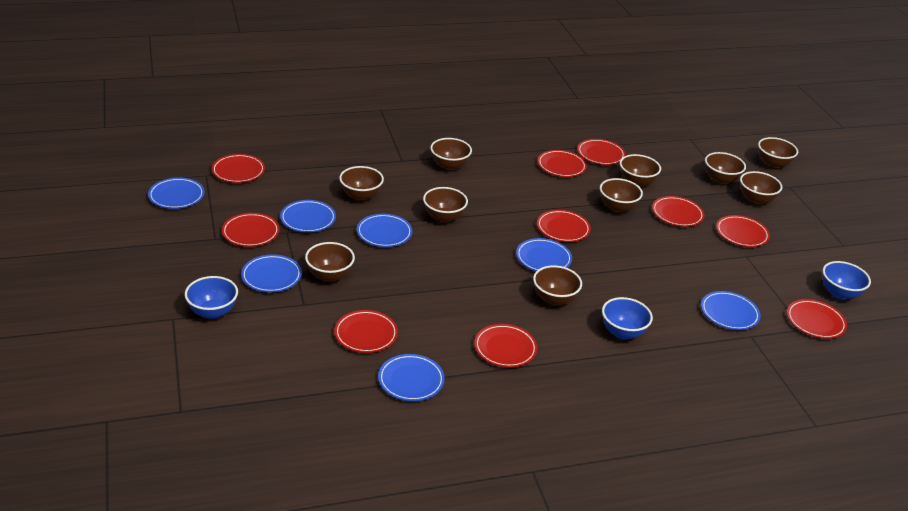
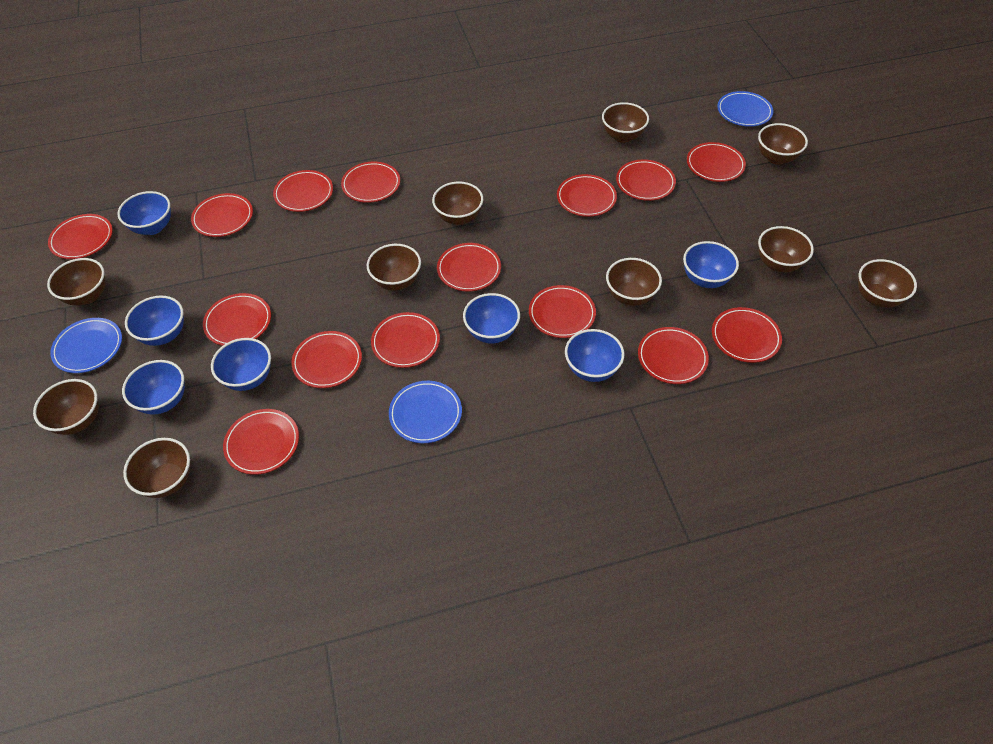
blue bowl: [185,276,238,319] [602,297,653,340] [823,261,871,300] = 3 -> [117,191,171,235] [122,360,185,415] [125,296,184,346] [211,338,271,391] [463,293,520,343] [565,329,624,382] [683,241,739,288] = 7
blue plate: [148,177,205,209] [241,254,302,292] [280,200,336,233] [357,214,413,247] [378,354,445,401] [516,238,572,271] [701,291,761,330] = 7 -> [50,318,122,373] [389,381,462,443] [717,91,773,127] = 3
red plate: [212,154,265,183] [222,213,280,247] [334,310,398,353] [474,324,537,368] [537,150,587,177] [537,210,591,242] [577,139,626,165] [652,196,704,227] [716,215,770,247] [787,299,847,339] = 10 -> [48,214,113,259] [191,193,253,237] [203,293,271,346] [223,409,299,475] [273,170,333,212] [291,331,362,388] [341,162,400,203] [371,312,440,368] [437,243,501,291] [529,285,596,338] [557,174,617,217] [616,159,676,201] [638,327,709,384] [687,142,746,182] [712,307,782,363] = 15

